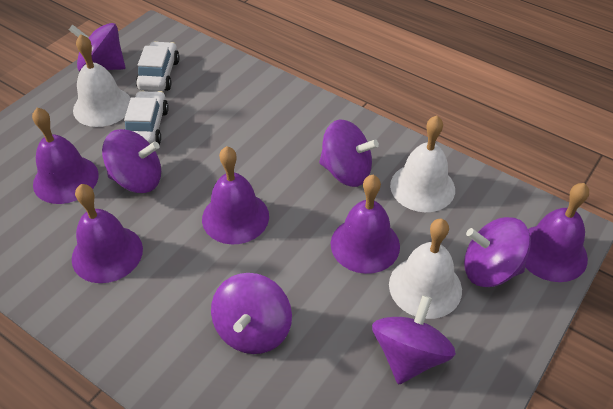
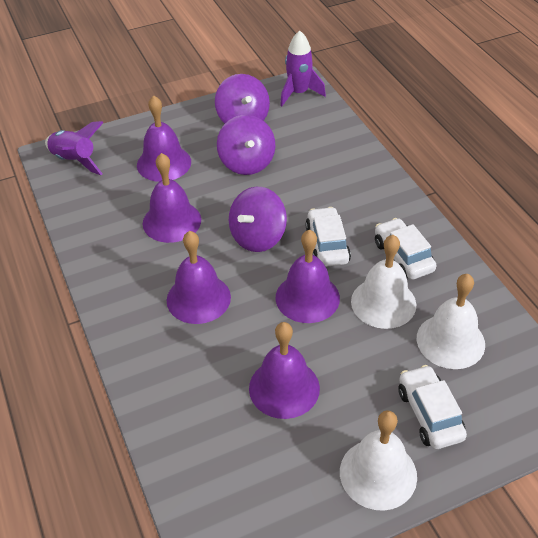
purple rocket: none = 0 -> [45,121,104,175] [280,31,326,106] = 2
purple spinning top: [69,23,125,71] [102,129,161,193] [211,273,292,354] [319,119,379,187] [372,295,456,385] [464,217,531,287] = 6 -> [215,74,270,123] [217,115,276,175] [229,187,287,252] = 3
white car: [124,91,169,144] [136,41,180,91] = 2 -> [305,207,351,267] [375,218,437,280] [398,365,467,449] = 3

